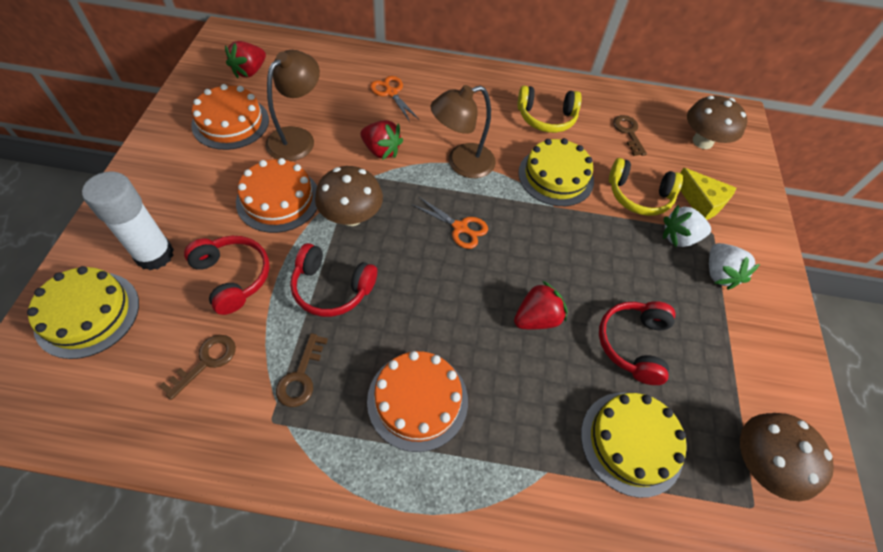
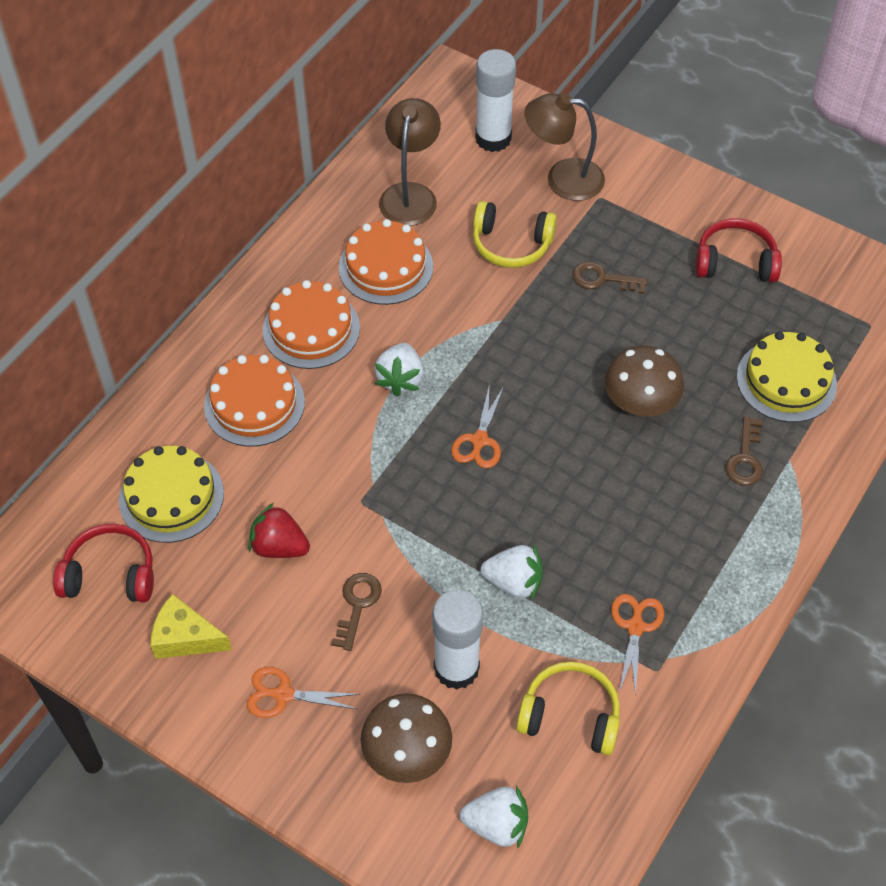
brown mushroom: [315,166,383,226] [687,95,747,149] [740,413,834,501] = 3 -> [361,693,452,783] [605,346,684,416] = 2
orange scissors: [370,76,419,122] [412,197,488,249] = 2 -> [247,667,361,718] [451,386,504,468] [611,594,664,696] = 3
red headphones: [184,236,270,315] [290,243,377,317] [599,301,675,385] = 3 -> [53,524,154,603] [696,218,782,282] = 2
red strawberry: [225,41,266,78] [361,120,403,160] [514,281,568,329] = 3 -> [248,503,310,558] = 1
white glue stick: [82,171,174,270] = 1 -> [432,590,483,690] [475,49,516,152] = 2
white strawberry: [663,205,711,247] [709,243,760,290] = 2 -> [375,343,423,397] [460,786,528,849] [481,545,543,600] = 3
yellow cake: [27,266,139,359] [518,138,594,206] [581,393,687,498] = 3 -> [119,446,224,543] [737,331,837,422] = 2

